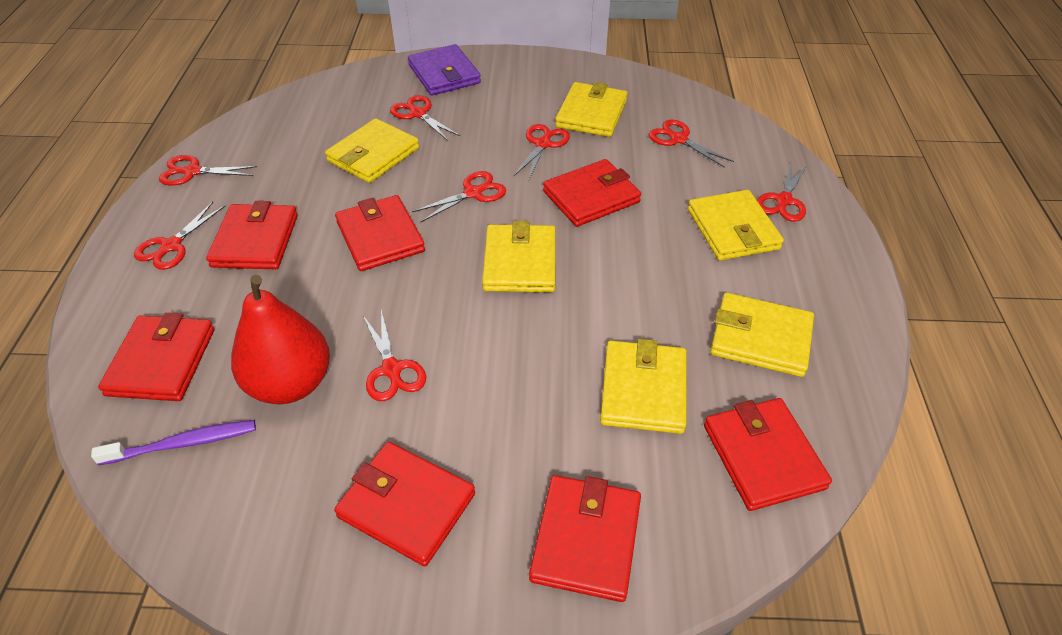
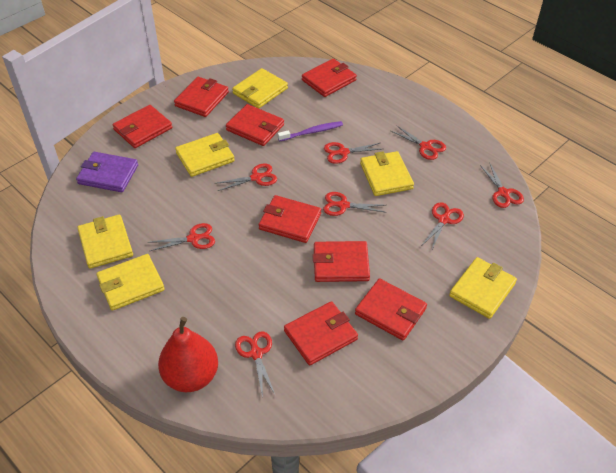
red wallet: [98,313,214,401] [206,201,298,269] [334,442,475,567] [335,195,425,271] [529,475,641,602] [543,159,641,227] [704,398,832,511] = 7 -> [112,105,172,148] [174,77,229,117] [226,104,284,146] [259,195,321,243] [284,301,358,366] [302,58,357,97] [313,241,370,282] [355,278,427,341] = 8

